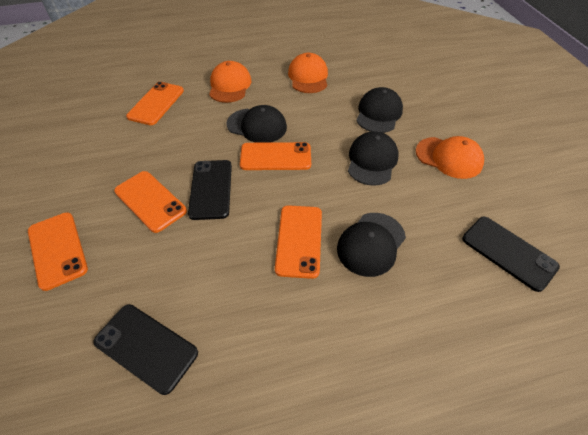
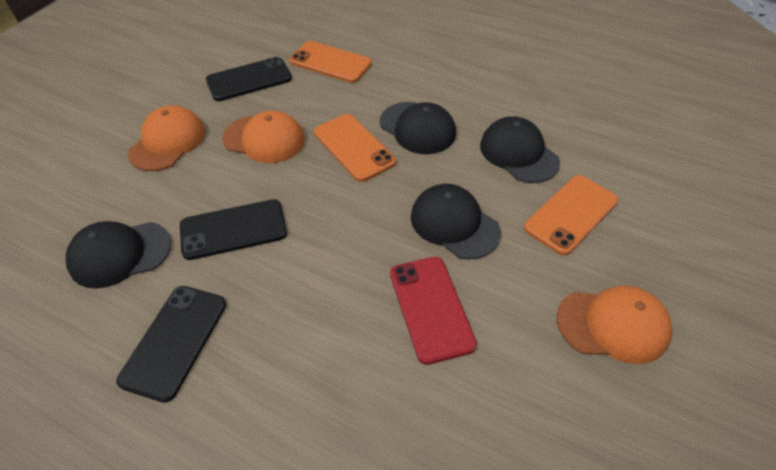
orange phone: [28,212,88,291] [114,171,187,233] [126,82,184,125] [240,142,311,170] [275,205,322,279] = 5 -> [289,41,372,83] [314,114,396,182] [524,175,618,256] = 3
red phone: none = 0 -> [390,257,477,365] = 1

